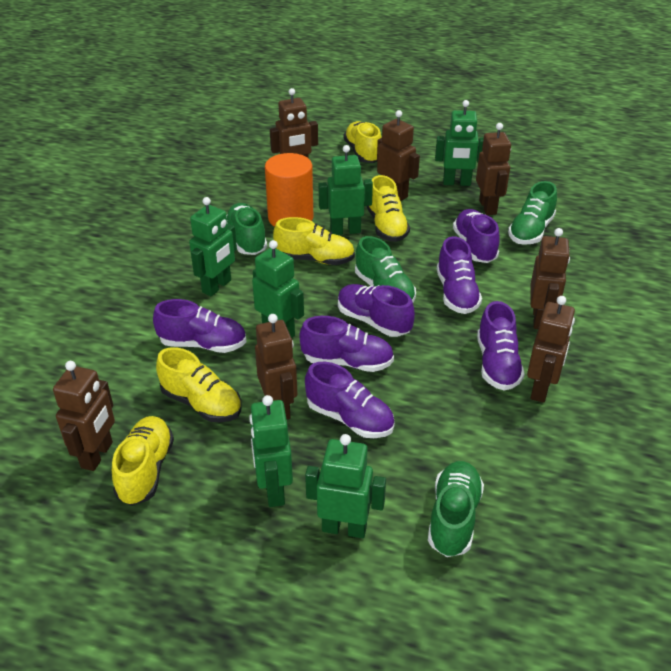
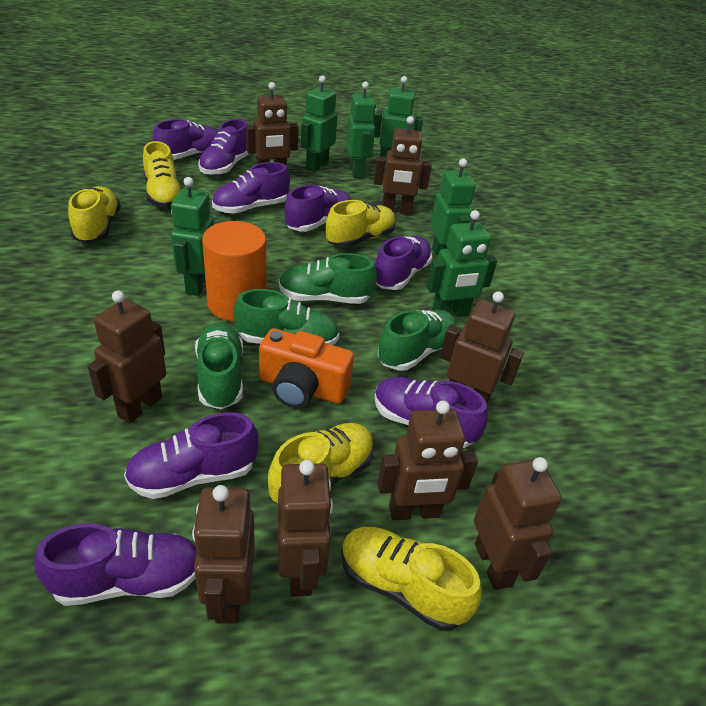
brown robot: [53,361,115,471] [255,314,297,419] [270,88,318,158] [377,110,420,201] [476,123,511,215] [527,296,575,403] [530,228,570,329] = 7 -> [87,290,166,424] [192,485,255,624] [246,82,299,166] [278,460,333,597] [374,116,432,214] [377,401,478,520] [440,291,524,404] [474,457,562,590] = 8
orange camera: none = 0 -> [259,328,354,408] = 1
purple shoe: [153,299,246,353] [299,316,394,372] [305,362,395,438] [338,284,415,337] [437,236,482,314] [453,209,499,263] [477,301,525,391] = 7 -> [34,523,196,606] [124,412,259,499] [153,119,219,160] [198,119,249,175] [212,162,290,214] [285,185,351,232] [374,377,488,448] [375,236,432,290] = 8

